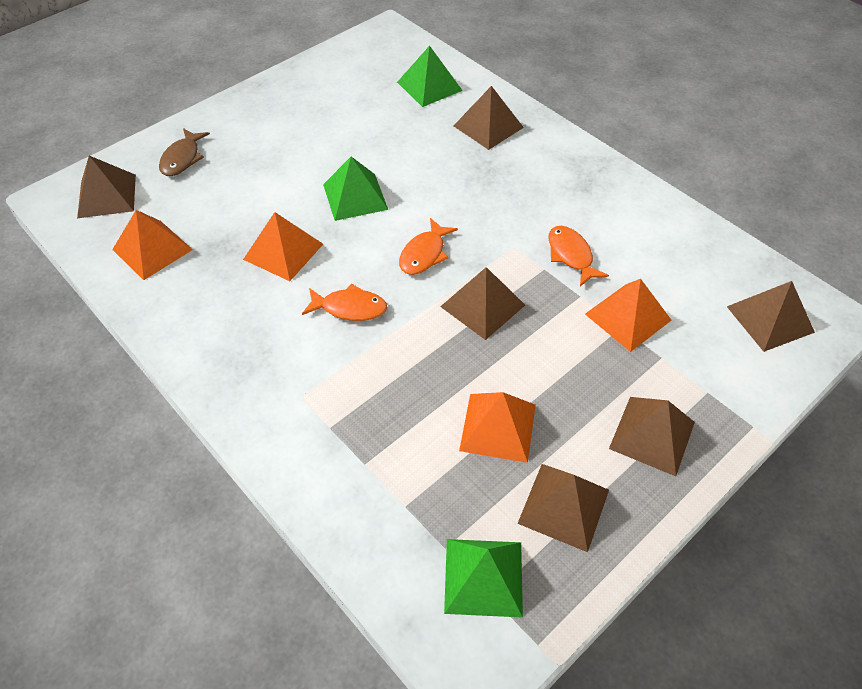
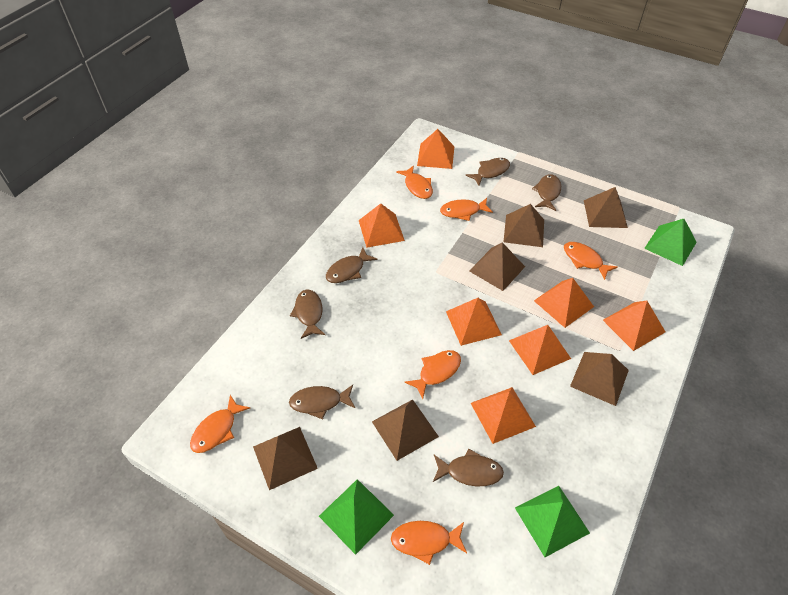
brown fish: [159,128,210,176] = 1 -> [289,385,355,419] [290,290,325,339] [326,247,377,283] [433,448,504,486] [465,158,510,186] [532,174,561,211] = 6
orange fish: [302,284,387,321] [399,218,458,275] [549,226,609,286] = 3 -> [190,395,250,453] [391,521,467,565] [396,165,433,199] [405,350,461,399] [440,198,493,221] [564,242,618,280] = 6
orange pyramid: [112,210,193,280] [243,212,323,281] [459,392,536,463] [585,279,672,352] = 4 -> [359,203,405,248] [417,129,455,169] [446,298,502,346] [471,387,536,444] [509,325,571,375] [534,278,594,328] [603,301,665,351] = 7

